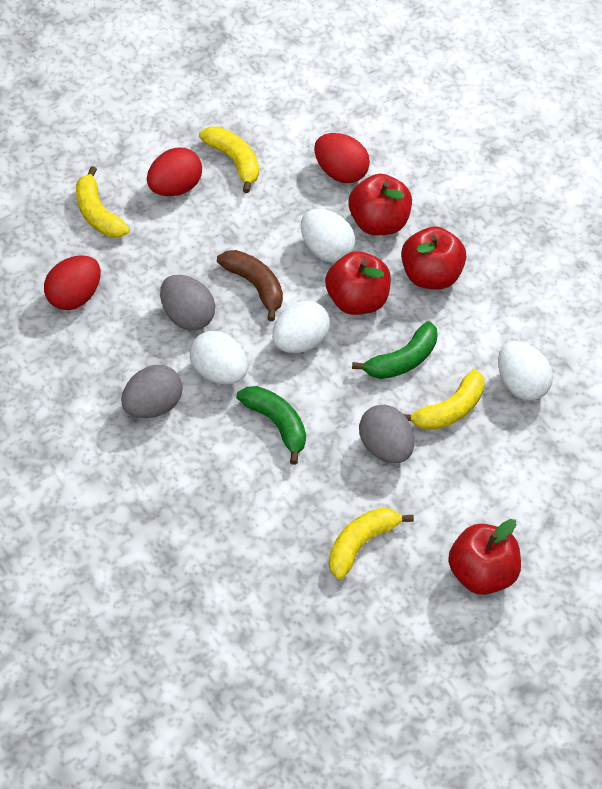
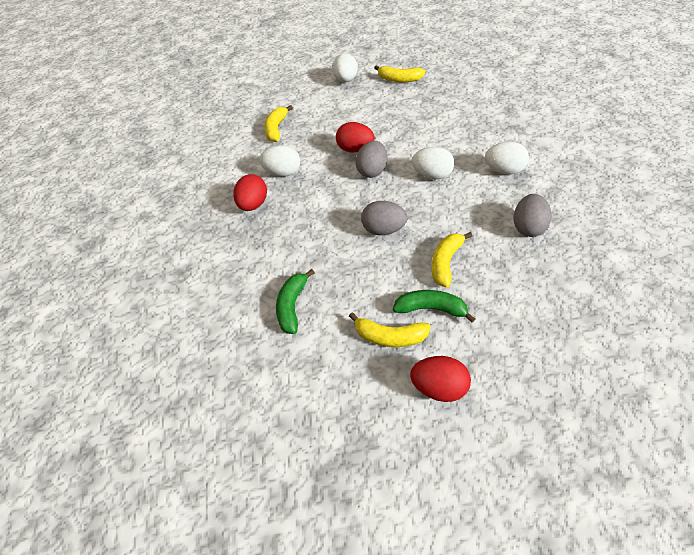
brown banana: [217,250,283,321] = 1 -> none = 0
red apple: [325,251,391,315] [349,174,412,235] [401,226,467,289] [448,519,521,595] = 4 -> none = 0

